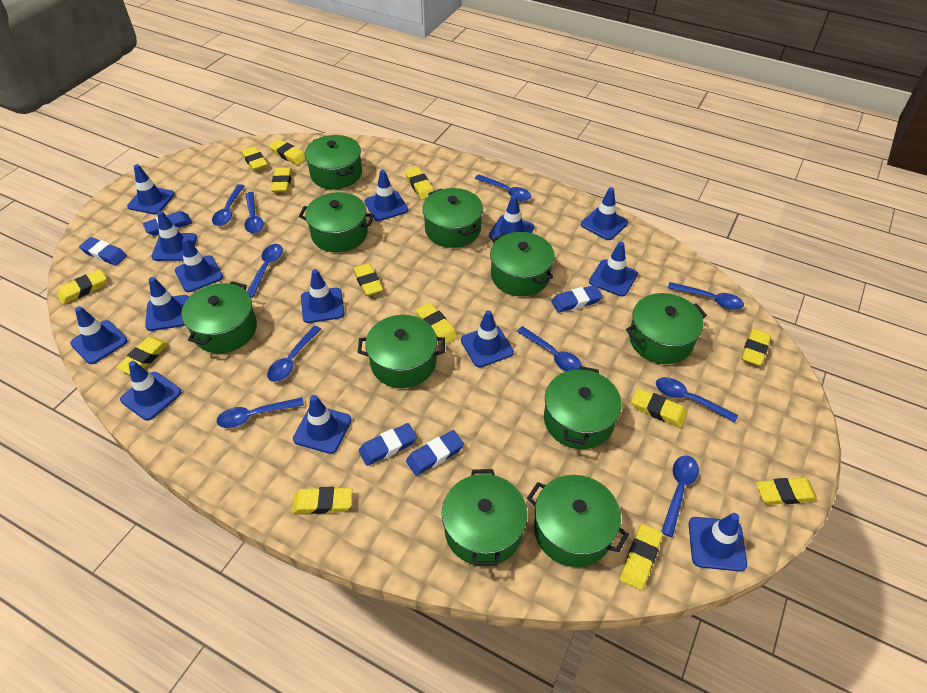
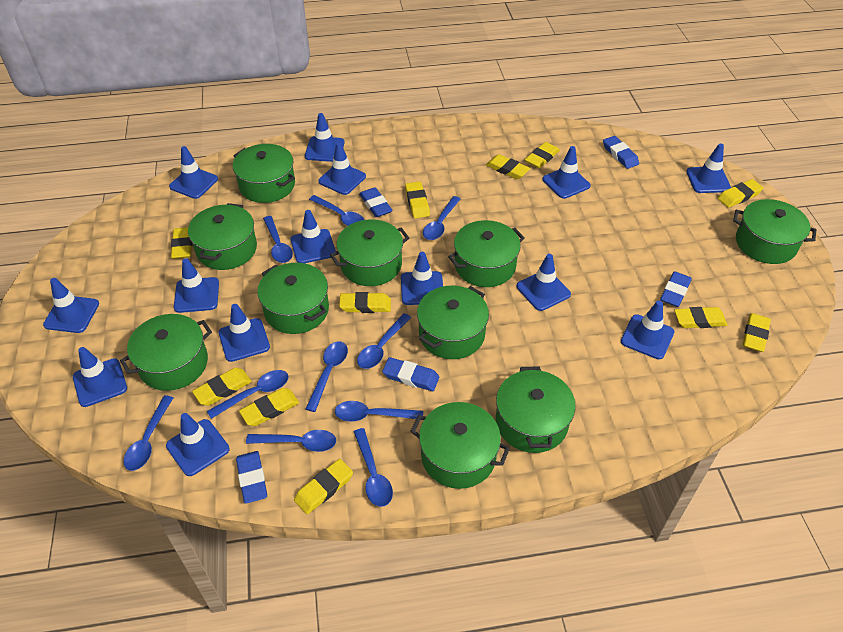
yellow eraser: [57,269,107,304] [116,337,169,374] [241,146,268,171] [269,139,306,165] [271,168,292,193] [292,487,353,514] [353,263,383,296] [405,167,434,200] [416,303,458,345] [620,524,663,590] [631,388,687,428] [741,328,771,366] [756,478,818,505] = 13 -> [171,227,193,259] [192,368,252,406] [239,388,299,426] [294,459,353,514] [339,292,391,313] [405,181,430,218] [486,154,530,179] [525,142,560,168] [674,307,727,328] [718,179,763,208] [743,313,771,352] = 11

